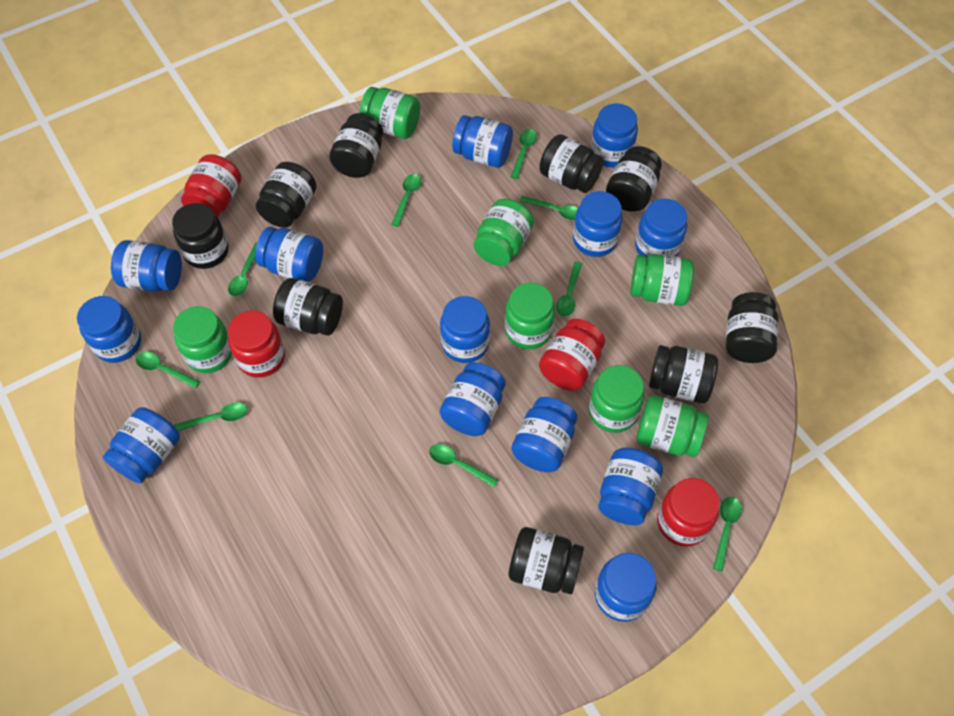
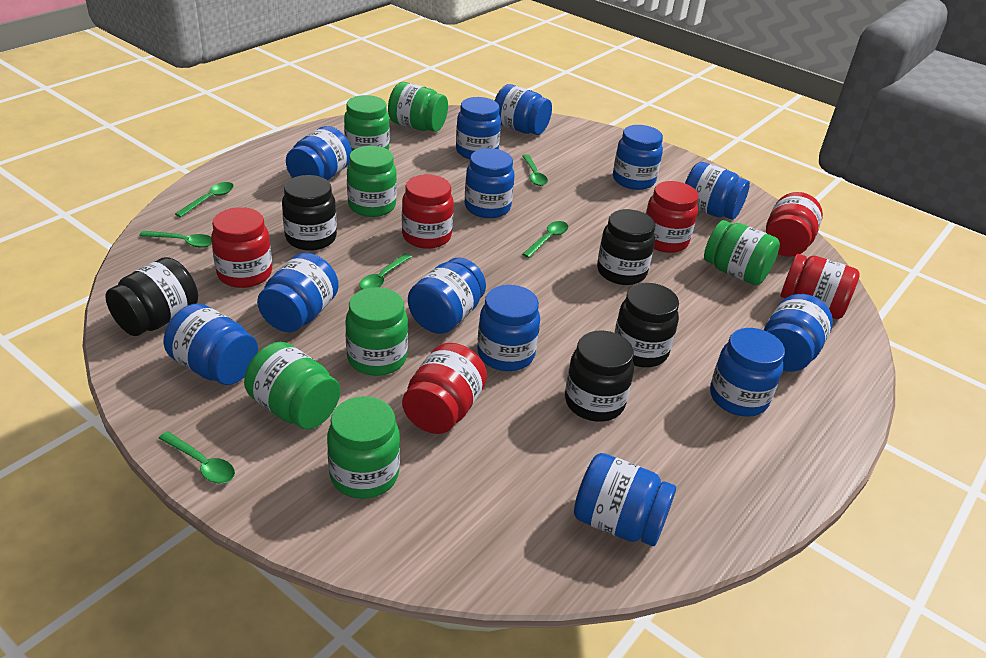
black jar: [172,203,229,269] [256,162,317,228] [273,278,343,336] [329,113,383,178] [509,527,584,594] [539,134,604,193] [606,146,662,211] [649,345,718,403] [726,292,779,363] = 9 -> [105,257,198,336] [282,175,337,251] [565,330,634,422] [597,209,655,285] [614,283,679,367] = 5
green spoon: [136,352,200,389] [174,402,247,431] [228,242,257,296] [391,174,421,227] [429,444,498,487] [511,129,537,179] [520,196,578,220] [556,261,582,317] [713,496,742,572] = 9 -> [139,231,212,248] [159,431,235,483] [175,182,234,217] [359,253,412,290] [522,154,548,186] [522,221,568,258] = 6
red jar: [181,154,241,217] [228,310,285,378] [539,319,605,391] [657,478,720,547] = 4 -> [211,207,272,288] [402,175,454,249] [402,343,487,434] [646,181,699,253] [766,192,823,257] [781,254,860,319] = 6

